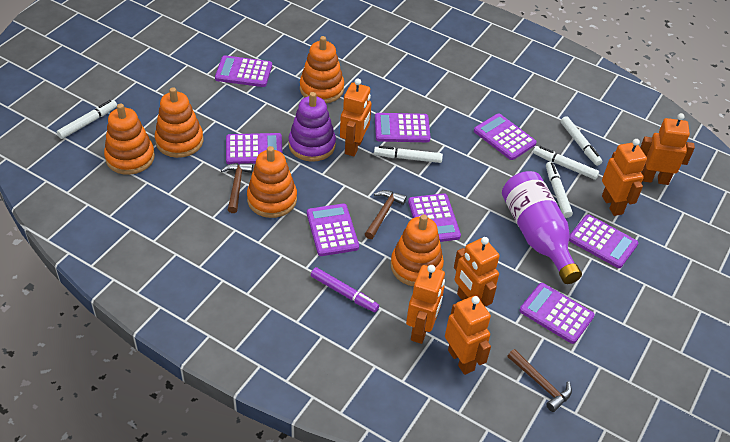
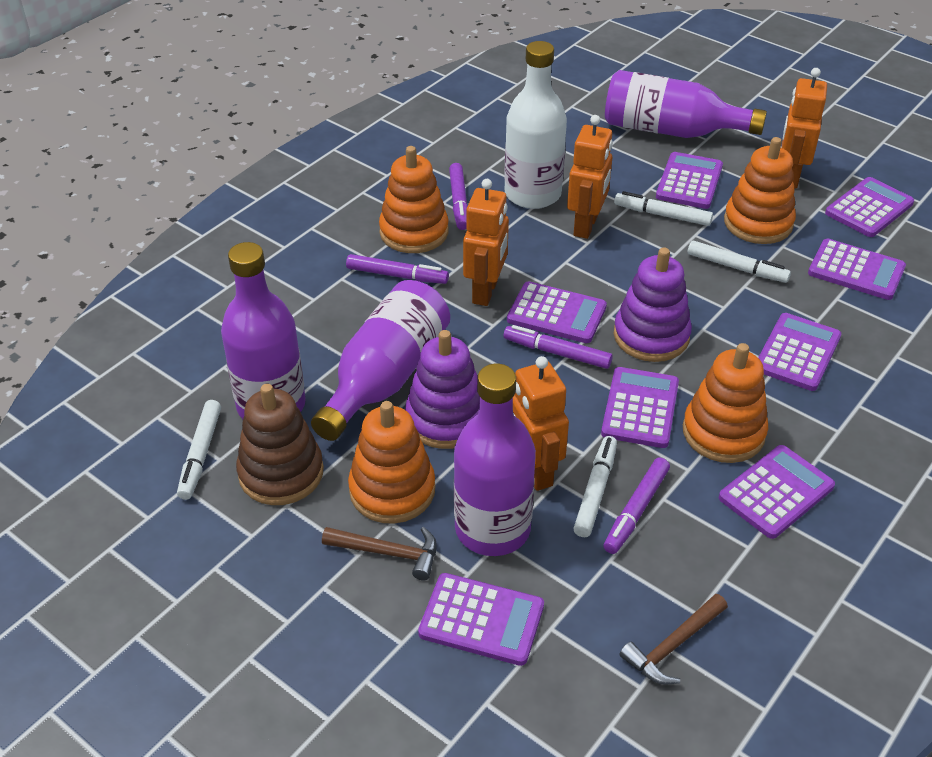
brown hammer: [221,163,253,213] [365,190,407,239] [507,349,572,412] = 3 -> [322,527,437,580] [619,594,728,685] = 2
brown stacking toy: none = 0 -> [236,384,324,505] = 1
orange robot: [340,78,371,156] [406,265,445,344] [445,295,491,375] [454,237,499,306] [602,139,647,216] [640,113,695,185] = 6 -> [463,179,509,306] [513,356,569,491] [567,115,613,239] [781,68,827,188] = 4
orange stacking toy: [104,104,155,175] [155,87,203,158] [247,146,297,218] [300,36,344,103] [391,214,444,286] = 5 -> [348,401,435,524] [379,146,449,253] [683,343,768,463] [724,137,796,244] = 4
purple bottle: [502,171,582,284] = 1 -> [221,242,306,419] [311,280,450,441] [454,364,536,556] [605,70,767,138] = 4
purple marker: [311,267,379,312] = 1 -> [346,254,449,284] [449,163,468,230] [504,325,613,369] [603,457,670,554] = 4
purple stacking toy: [289,92,336,162] = 1 -> [405,330,480,449] [614,248,692,362] = 2
white bottle: none = 0 -> [504,41,567,209] = 1
white marker: [57,100,117,139] [374,146,443,163] [533,146,599,180] [546,162,573,218] [561,116,602,166] = 5 -> [177,400,221,500] [573,436,617,537] [614,191,713,226] [688,241,791,283] = 4

